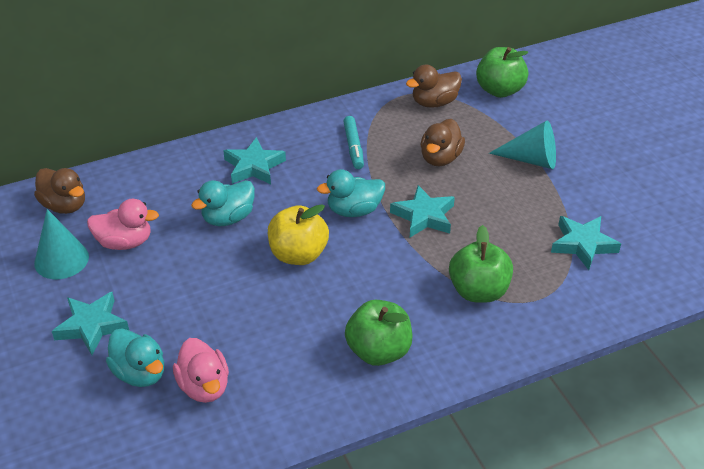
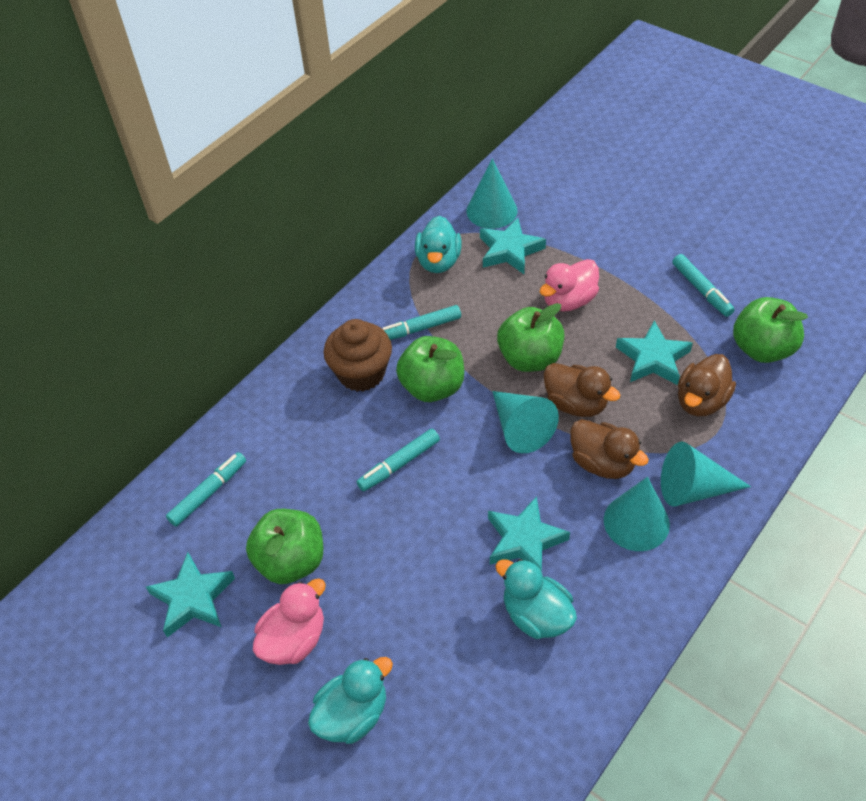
brown cupcake: none = 0 -> [324,319,392,392] = 1
green apple: [345,300,412,366] [449,225,513,303] [476,47,528,98] = 3 -> [246,509,323,584] [396,336,464,402] [497,303,564,372] [733,297,808,363] = 4
turquoise cone: [34,209,89,279] [489,120,556,169] = 2 -> [466,159,518,229] [492,391,559,453] [604,477,670,551] [661,441,751,507] = 4
turquoise marker: [343,116,364,169] = 1 -> [166,452,246,527] [357,429,440,491] [382,305,461,340] [672,254,735,317] = 4
yellow apple: [268,204,329,265] = 1 -> none = 0

